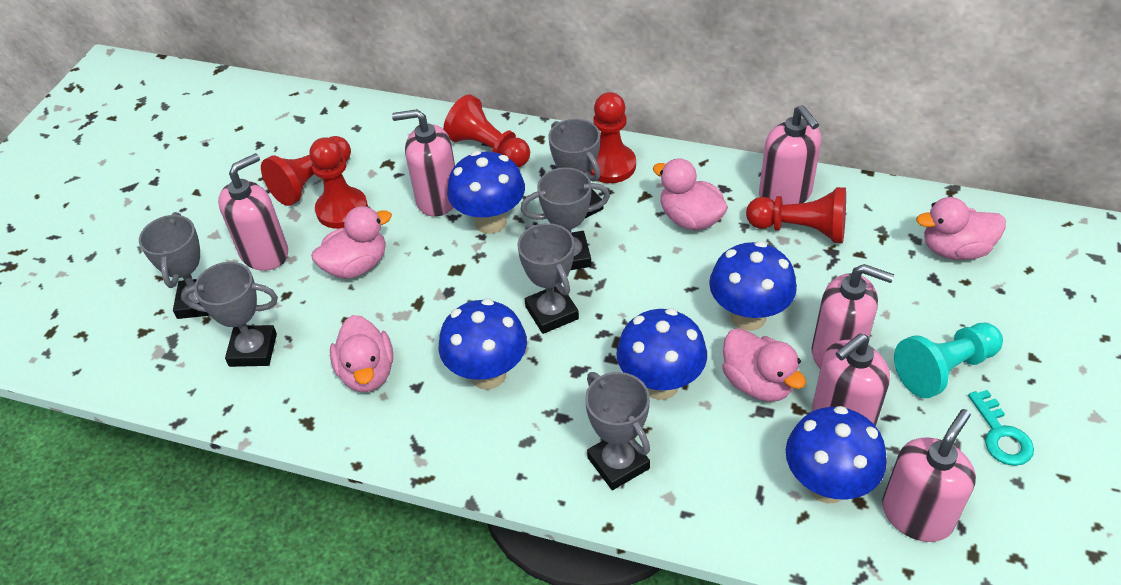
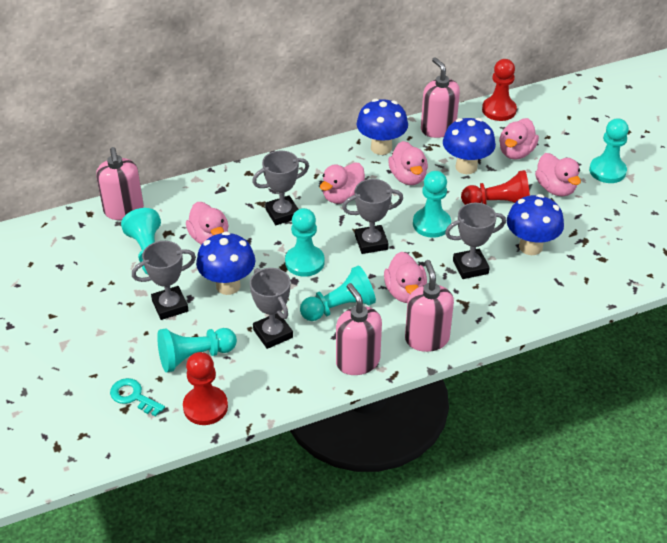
blue mushroom: [438,299,527,390] [447,151,525,234] [616,308,707,400] [709,241,797,331] [786,406,887,504] = 5 -> [196,231,256,295] [357,99,408,155] [443,118,496,174] [507,194,564,255] = 4
grey trophy: [139,212,210,319] [182,262,278,367] [517,223,579,334] [521,167,610,270] [549,119,603,218] [585,372,650,490] = 6 -> [132,241,196,320] [250,268,293,349] [252,150,309,225] [342,179,403,254] [445,203,506,279] = 5
pink duck: [311,206,392,279] [330,315,393,392] [653,158,728,231] [722,328,806,402] [916,197,1006,260] = 5 -> [186,202,229,245] [320,162,365,204] [384,252,427,303] [388,141,428,185] [499,118,539,159] [535,153,581,196] = 6
pink soap dispenser: [218,153,288,271] [392,109,455,217] [759,105,821,205] [812,264,894,369] [812,333,890,426] [882,409,976,542] = 6 -> [96,147,144,220] [336,283,382,375] [405,260,454,352] [421,57,460,138] = 4
red pawn: [261,136,351,206] [309,137,368,229] [443,95,530,167] [590,92,636,183] [746,187,846,243] = 5 -> [183,352,228,425] [461,170,530,205] [482,59,517,121] = 3
turquoise pawn: [894,323,1003,398] = 1 -> [121,208,161,275] [157,328,237,373] [285,208,325,277] [300,265,376,321] [413,171,451,238] [589,118,629,183] = 6

